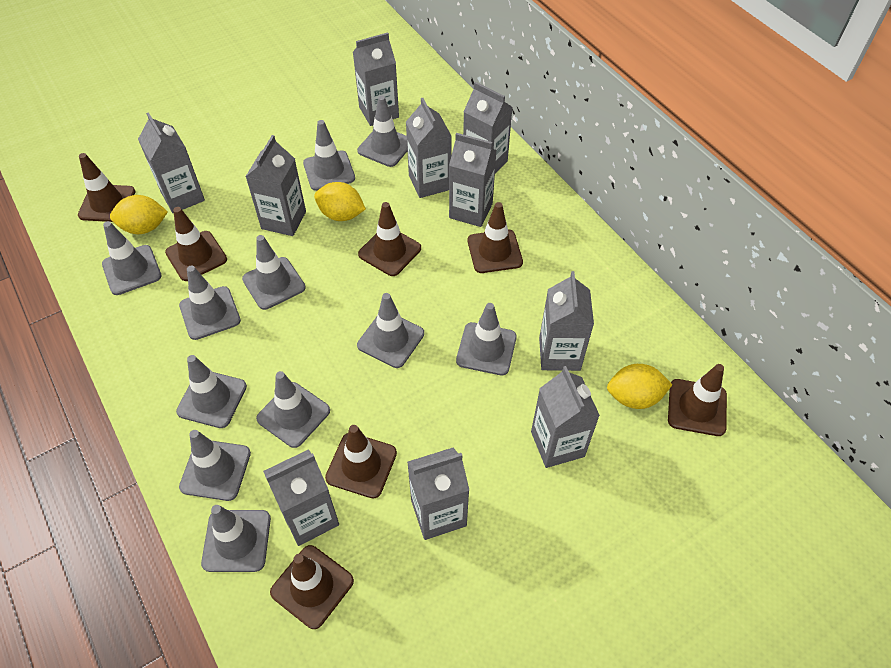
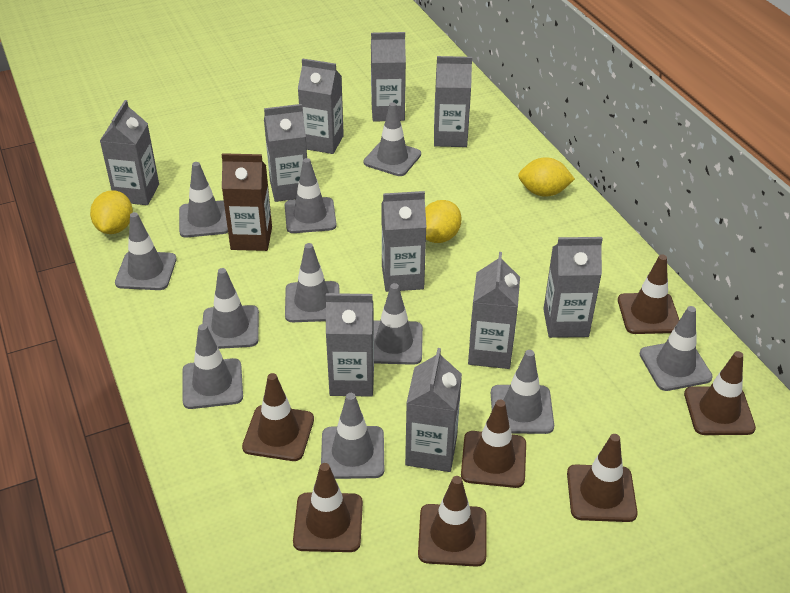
brown carton: none = 0 -> [222,153,272,251] = 1

